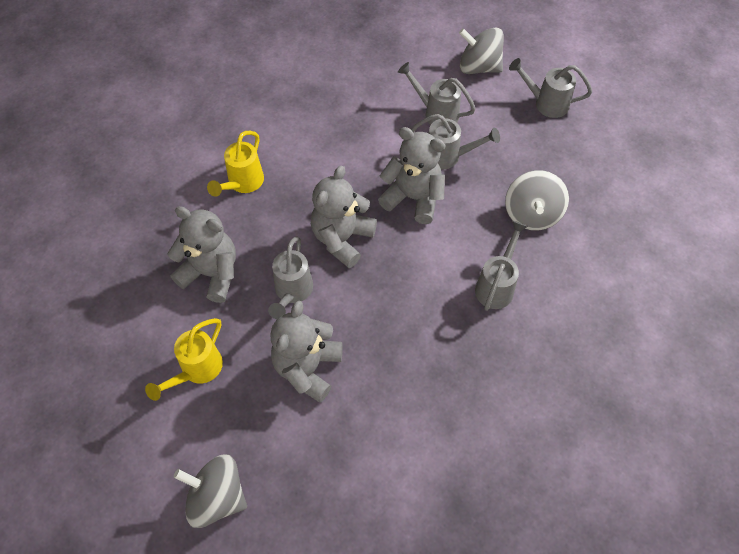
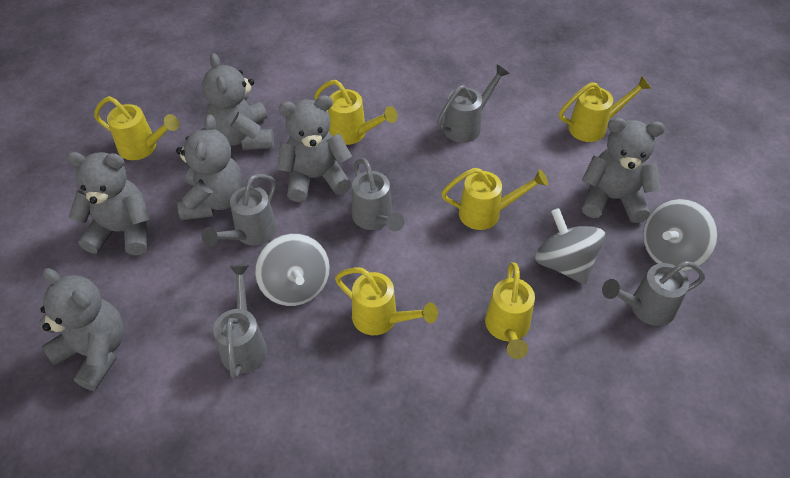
grey teddy bear: [168,206,236,303] [270,301,343,403] [311,166,377,268] [378,127,446,224] = 4 -> [39,268,124,391] [66,152,150,256] [176,115,244,220] [202,53,274,150] [277,95,352,202] [582,118,665,223] = 6
yellow watering can: [145,318,223,401] [207,131,264,197] = 2 -> [94,96,179,160] [314,80,397,145] [335,267,438,335] [441,168,548,230] [485,262,535,359] [559,76,652,142] = 6

